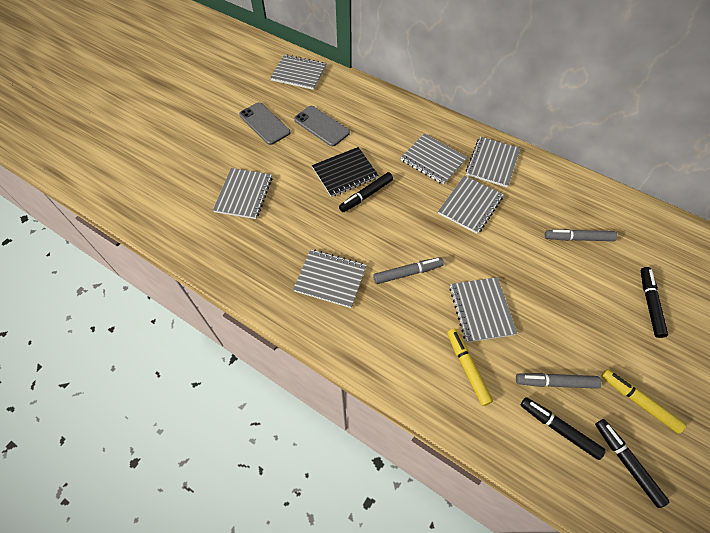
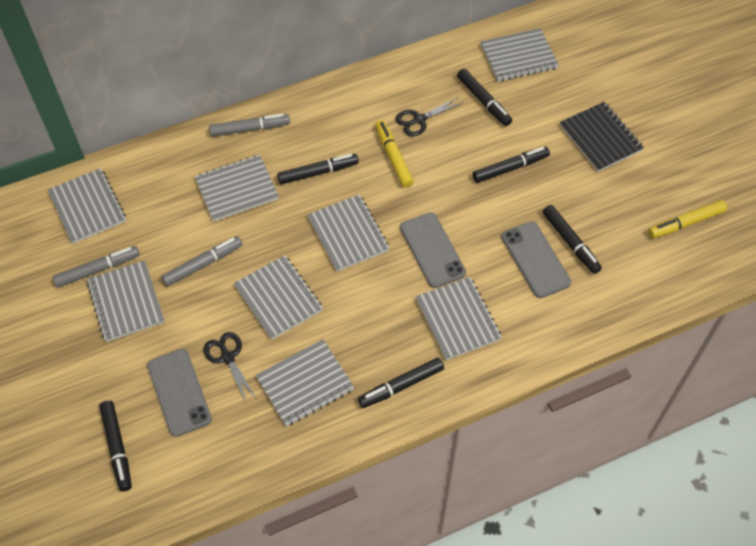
black marker: [339,172,393,212] [521,397,606,460] [595,419,669,508] [641,267,668,338] = 4 -> [99,401,132,491] [277,154,359,185] [358,358,444,408] [457,69,512,126] [473,147,550,183] [542,205,602,274] = 6
black scissors: none = 0 -> [203,332,256,401] [395,97,462,137] = 2
grey notebook: [213,168,272,219] [270,55,326,90] [293,249,367,308] [401,133,467,185] [438,175,503,234] [449,277,518,343] [466,137,520,187] = 7 -> [48,168,126,244] [87,260,165,342] [195,155,279,221] [234,255,323,340] [256,339,354,427] [307,195,389,271] [416,277,502,360] [481,28,559,82] = 8
grey phone: [239,102,290,145] [294,106,350,147] = 2 -> [147,349,212,437] [400,212,466,288] [501,222,571,298] = 3

